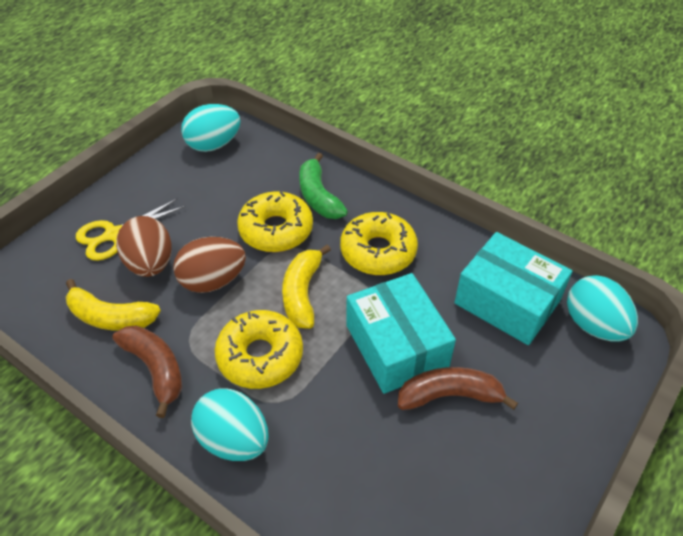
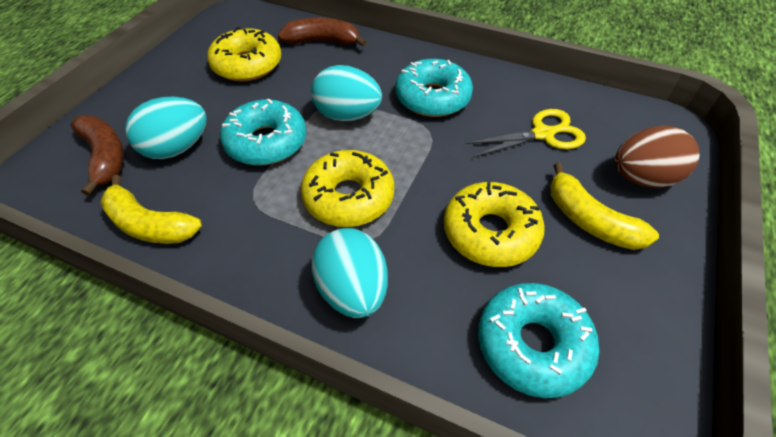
brown egg: [116,216,172,277] [173,237,246,293] = 2 -> [615,126,700,188] = 1
green banana: [299,153,348,219] = 1 -> none = 0
turquoise box: [346,273,456,394] [454,232,572,345] = 2 -> none = 0
turquoise donut: none = 0 -> [220,99,306,165] [395,59,473,117] [478,283,599,398] = 3

